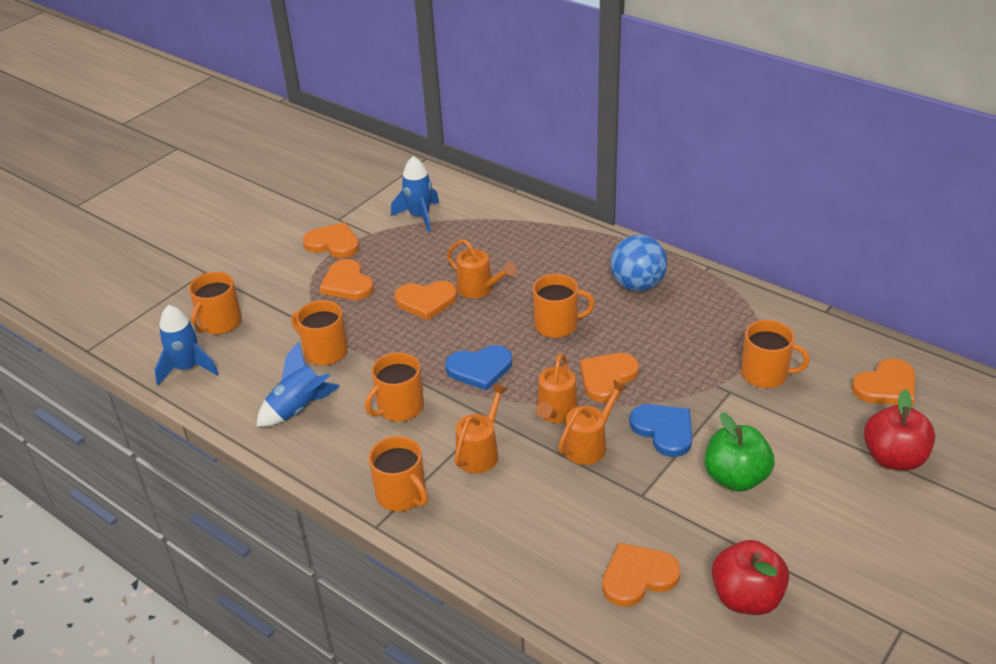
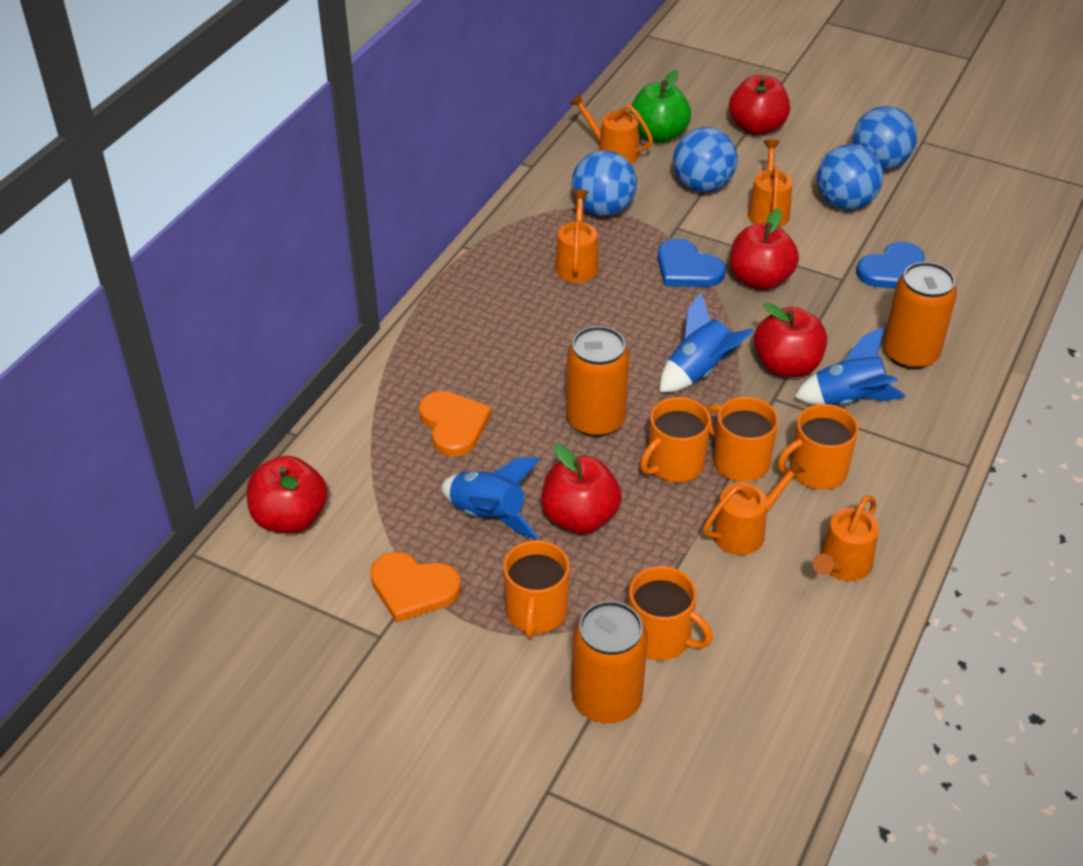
blue ball: [610,235,667,291] = 1 -> [572,150,637,216] [673,127,738,192] [817,144,883,210] [852,106,917,170] = 4
orange can: none = 0 -> [566,326,630,437] [572,601,648,723] [883,262,957,370] = 3
orange heart: [303,222,359,258] [320,259,374,300] [394,281,457,320] [580,353,639,402] [602,543,680,607] [851,358,915,406] = 6 -> [370,552,461,623] [419,391,492,456] = 2
orange mug: [189,272,242,334] [291,300,348,365] [365,352,424,421] [369,436,428,511] [533,274,595,338] [741,320,810,388] = 6 -> [503,540,570,638] [628,566,713,660] [640,397,711,482] [707,397,779,482] [778,404,858,490] = 5
orange watering can: [447,239,516,298] [454,384,508,473] [536,354,578,423] [558,379,628,465] = 4 -> [555,190,599,282] [569,93,653,164] [703,458,806,555] [748,140,793,227] [813,495,879,581] = 5
red apple: [712,540,789,615] [864,389,935,471] = 2 -> [247,456,328,534] [541,444,622,534] [729,75,790,136] [730,209,799,290] [754,303,827,377] = 5

